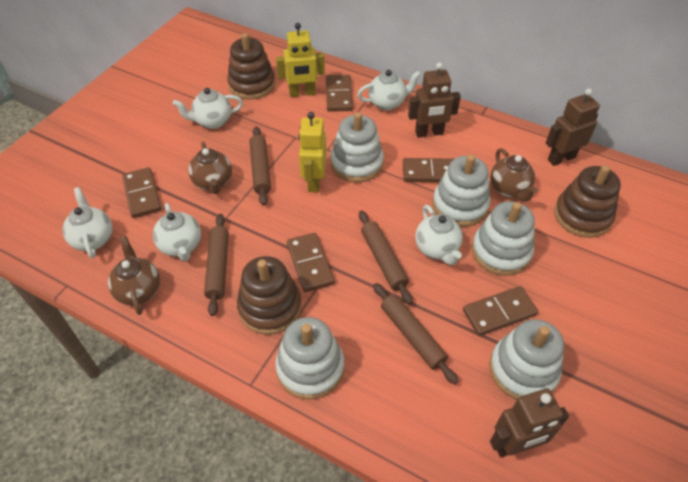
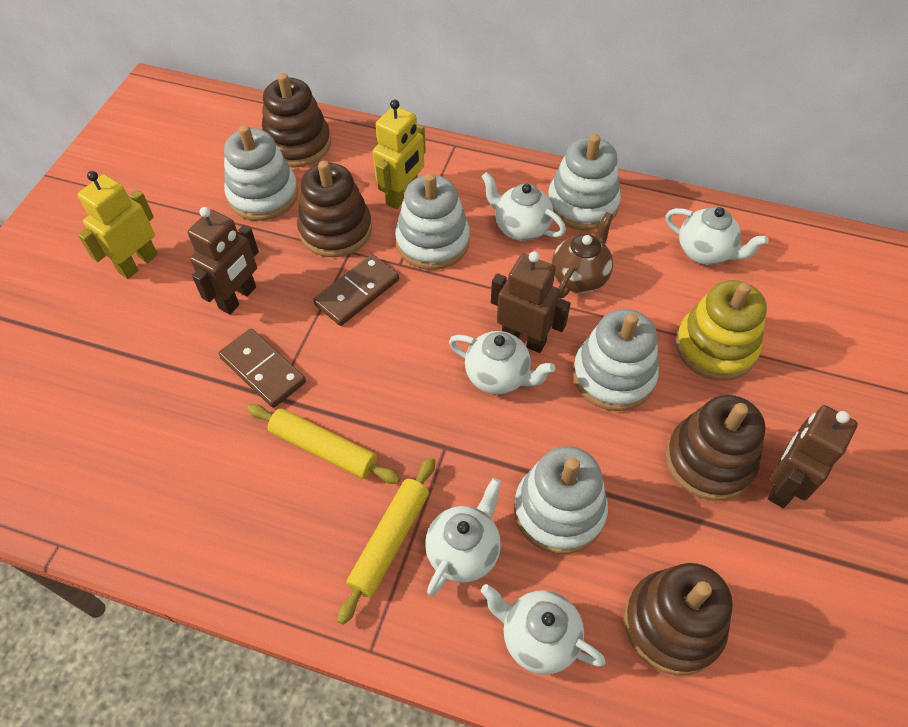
brown domino: [122,167,161,218] [287,233,335,292] [326,75,353,112] [403,158,454,182] [463,286,538,336] = 5 -> [218,329,306,408] [313,254,399,326] = 2
brown rolling pin: [204,214,229,316] [249,127,271,206] [359,210,413,305] [373,283,458,384] = 4 -> none = 0
brown stacking toy: [227,33,275,100] [237,256,302,335] [554,165,621,238] = 3 -> [262,73,331,168] [297,161,372,257] [624,563,733,675] [666,395,766,501] = 4
brown teapot: [108,236,160,315] [188,142,232,194] [490,148,538,202] = 3 -> [552,212,613,299] = 1
yellow rolling pin: none = 0 -> [247,404,400,484] [337,457,435,625] = 2
yellow stacking toy: none = 0 -> [675,280,767,381] = 1

